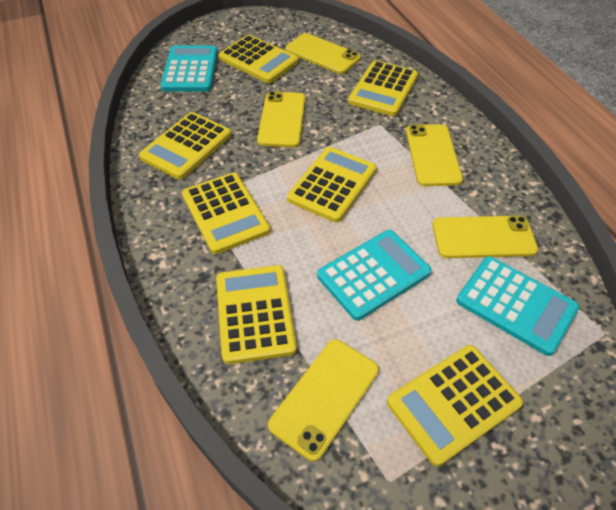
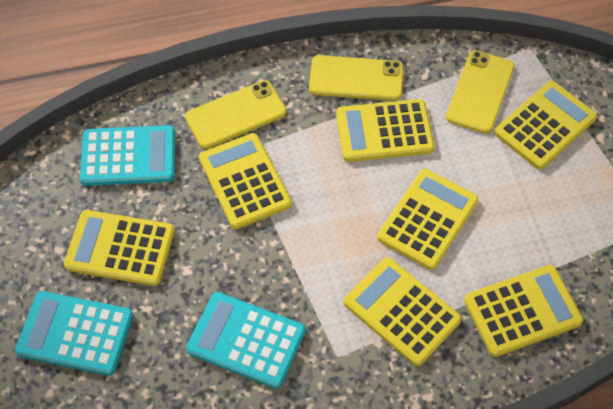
yellow phone: [257,91,305,148] [268,339,379,461] [285,33,360,74] [406,124,463,186] [432,216,538,258] = 5 -> [185,80,286,149] [309,55,403,101] [446,50,515,134] = 3

